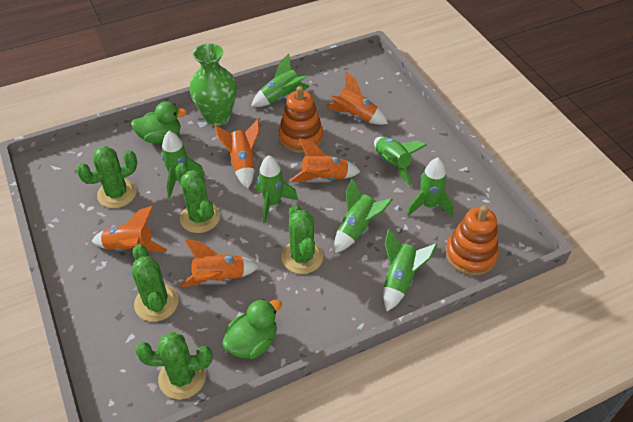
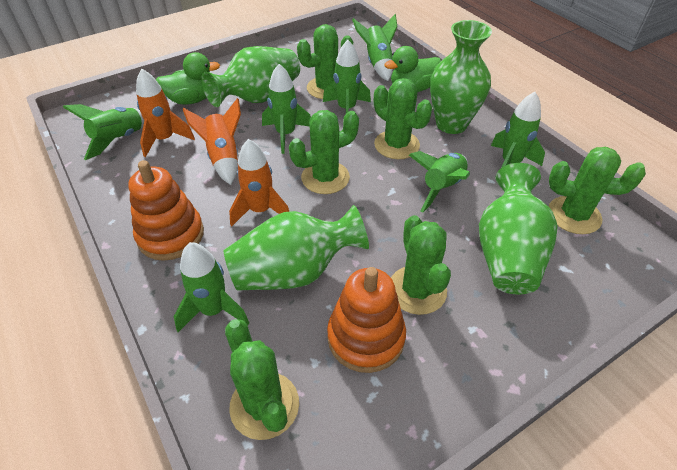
green cactus: [76,146,137,208] [132,244,179,322] [135,332,212,399] [175,163,220,233] [281,205,323,274] = 5 -> [225,319,299,440] [289,110,359,194] [297,24,353,99] [374,78,432,159] [391,215,451,315] [549,147,646,234] = 6
green vase: [190,43,237,126] = 1 -> [201,46,300,107] [224,205,369,291] [430,20,492,134] [479,163,558,294] = 4
orange rocket: [92,206,167,252] [180,239,259,287] [215,119,259,189] [290,138,361,182] [326,72,388,125] = 5 -> [136,69,195,157] [183,98,241,185] [229,139,289,226] = 3

